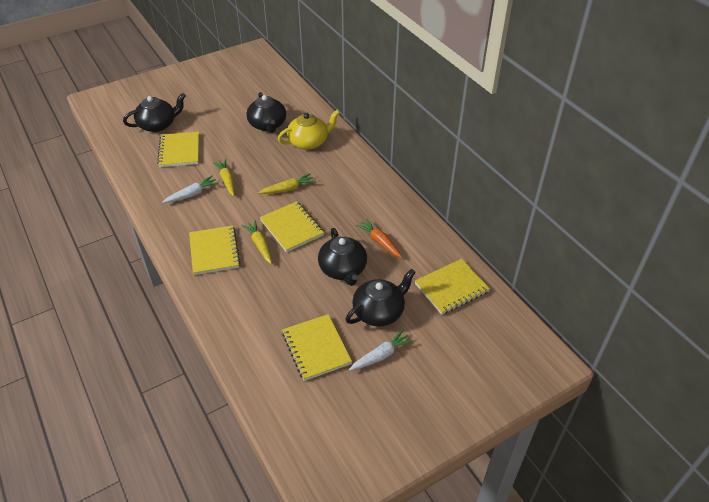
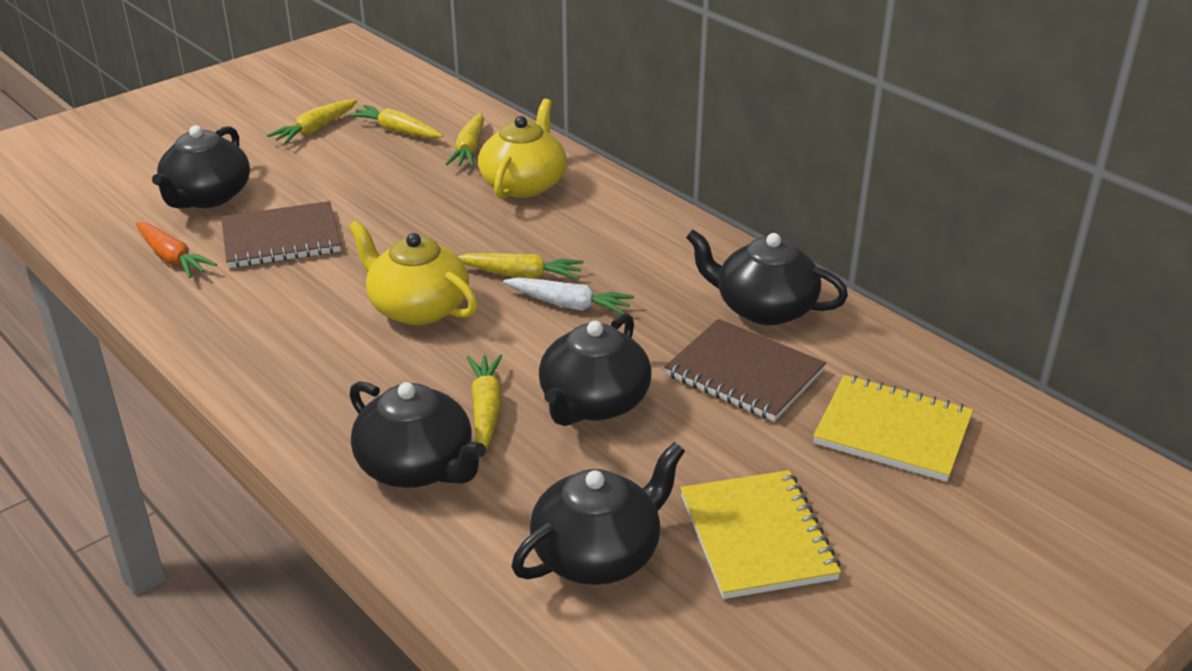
black teapot: [123,93,186,132] [246,92,286,133] [318,228,367,286] [346,269,416,327] = 4 -> [152,125,250,208] [349,381,486,488] [512,442,685,585] [539,313,652,426] [686,230,848,325] = 5
brown notebook: none = 0 -> [221,201,341,268] [664,319,826,421] = 2
white carrot: [162,176,219,203] [349,330,414,371] = 2 -> [503,277,634,314] = 1
yellow carrot: [213,159,235,196] [241,220,272,264] [258,173,316,194] = 3 -> [267,99,357,144] [348,105,443,139] [446,113,484,167] [458,253,584,280] [467,354,503,450] = 5
yellow notebook: [157,132,200,167] [189,225,240,275] [260,201,324,252] [282,314,352,381] [415,259,490,315] = 5 -> [681,470,841,599] [813,375,973,481] = 2
yellow teapot: [278,110,340,150] = 1 -> [349,221,478,325] [478,99,566,199] = 2

